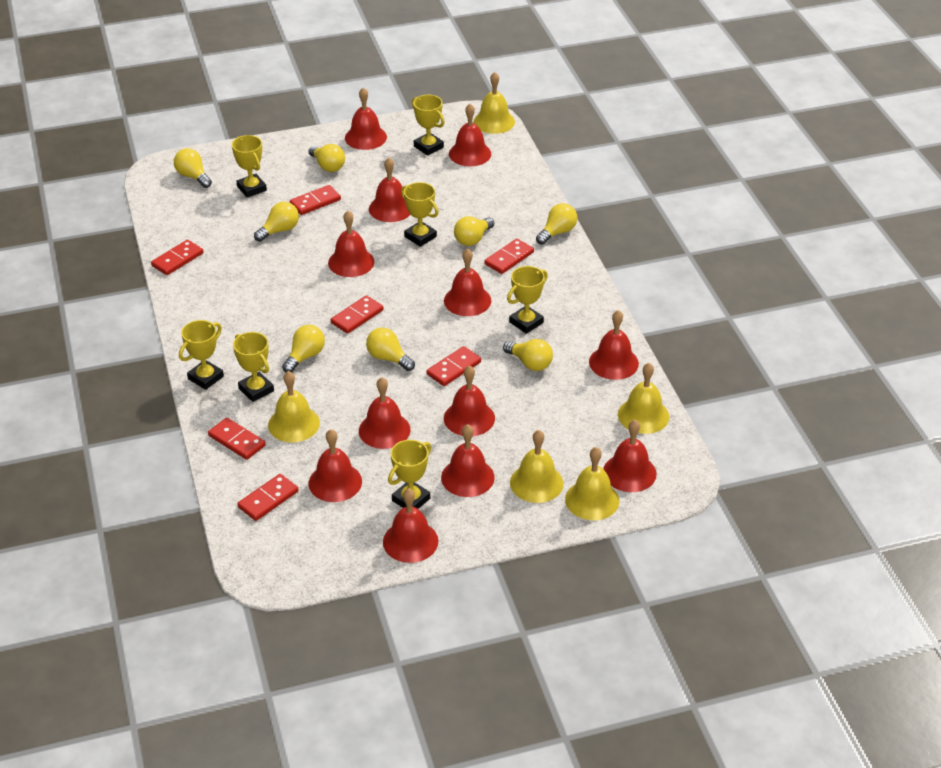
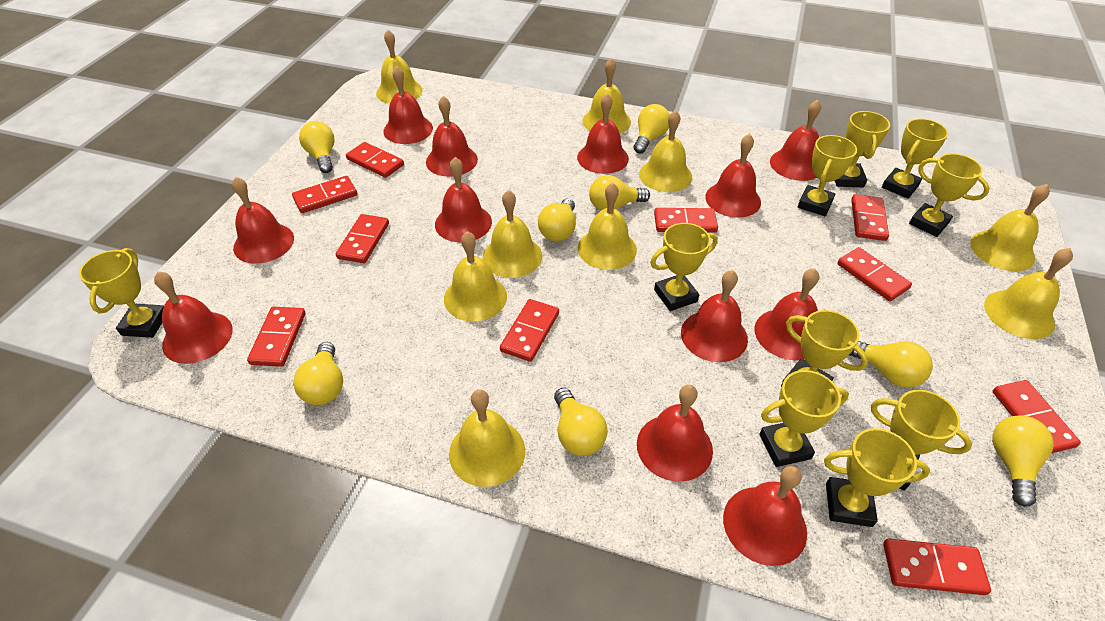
red domino: [151,240,203,275] [208,417,266,460] [237,474,299,521] [290,185,341,215] [331,295,384,334] [427,346,481,386] [485,239,534,274] = 7 -> [247,307,305,367] [292,176,357,213] [336,214,389,263] [346,142,404,178] [500,299,559,362] [654,208,718,233] [837,247,912,301] [851,194,889,241] [883,539,991,595] [993,380,1081,453] = 10
yellow bell: [268,371,320,442] [473,72,515,134] [510,430,564,503] [565,447,619,520] [618,363,669,434] = 5 -> [376,30,423,104] [444,231,507,322] [449,390,525,487] [483,190,542,278] [578,182,637,270] [583,58,631,133] [639,110,692,192] [970,184,1050,271] [984,248,1073,339] = 9
yellow trophy: [179,320,224,390] [232,135,267,197] [233,332,274,402] [388,440,431,509] [401,182,439,247] [412,95,445,156] [507,266,548,334] = 7 -> [79,248,164,338] [650,223,718,311] [759,370,849,467] [781,310,868,387] [798,135,857,216] [824,428,930,527] [835,111,890,187] [871,390,972,491] [882,119,948,199] [909,153,990,237] = 10

